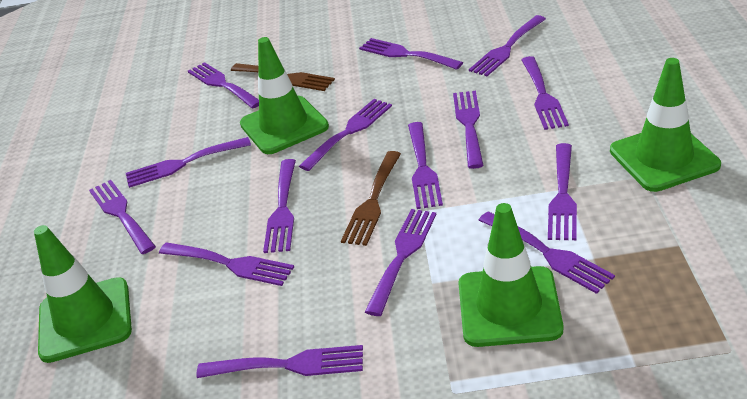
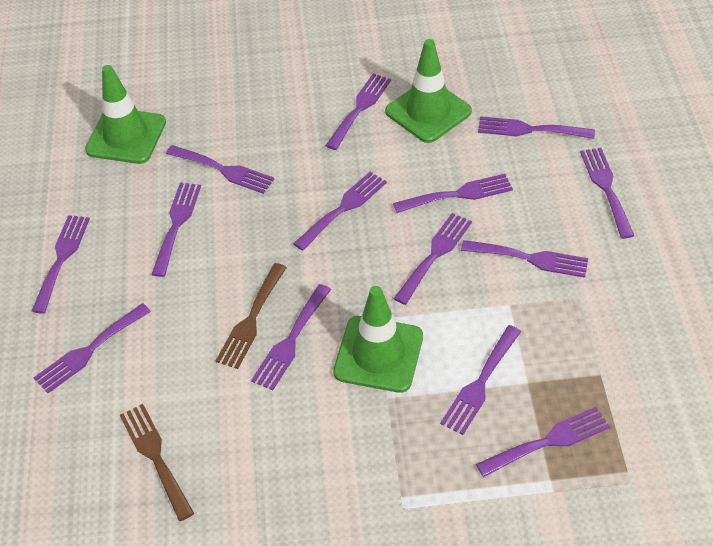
green traffic cone: [34,225,132,363] [240,37,329,154] [458,203,563,347] [610,58,721,192] = 4 -> [85,65,166,164] [333,286,423,393] [385,39,472,143] = 3
purple fork: [89,180,156,254] [126,137,251,188] [159,242,294,286] [188,62,259,108] [196,345,363,378] [263,159,296,253] [299,99,392,171] [359,38,463,70] [365,209,436,316] [408,122,443,209] [453,91,484,169] [469,15,546,76] [478,211,615,294] [521,56,569,130] [548,143,577,240] = 15 -> [32,215,90,314] [34,303,151,393] [151,183,201,277] [166,145,274,194] [251,284,331,390] [293,172,387,251] [325,73,391,150] [393,174,513,213] [394,213,472,305] [440,325,521,435] [461,240,588,278] [476,407,610,477] [478,116,595,139] [580,148,634,239] = 14

